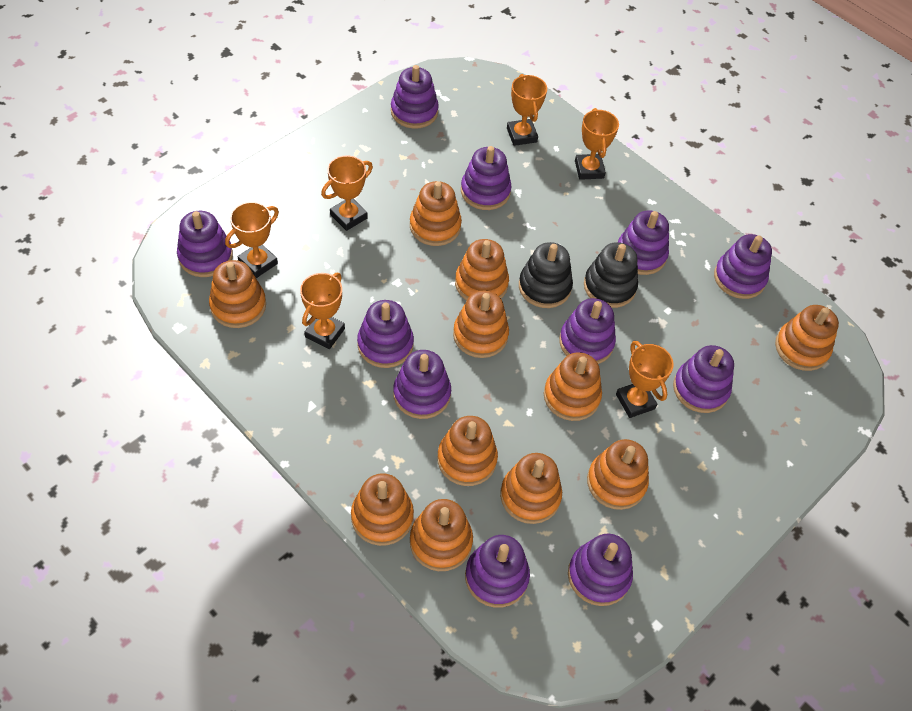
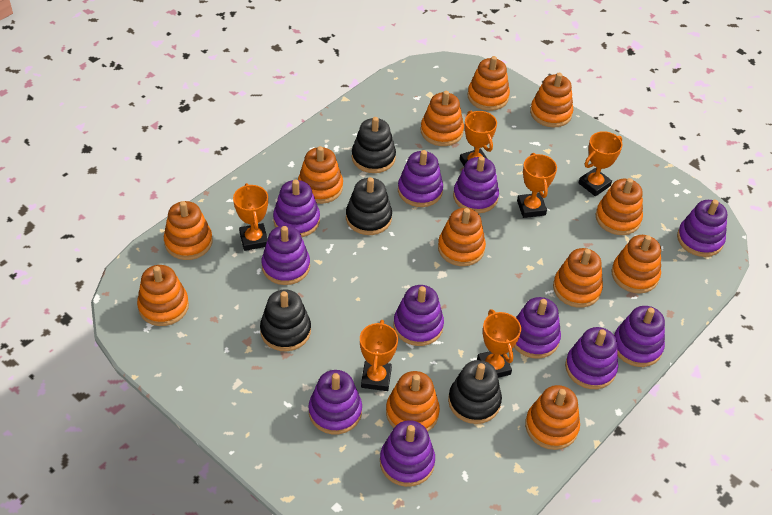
black stacking toy: [519,242,573,308] [584,242,638,308] = 2 -> [260,290,311,351] [346,177,392,235] [352,117,396,173] [448,360,502,424] = 4
orange stacking toy: [209,260,266,328] [351,473,414,546] [410,181,462,246] [410,499,473,571] [437,416,498,486] [453,291,509,358] [455,239,509,300] [500,453,562,524] [544,352,602,421] [587,439,649,510] [775,305,839,371] = 11 -> [137,265,189,326] [164,201,212,260] [298,146,343,204] [386,371,440,431] [421,91,464,146] [438,208,486,266] [468,56,510,111] [525,385,580,450] [530,73,573,127] [553,248,603,308] [596,178,643,235] [612,235,661,294] = 12

